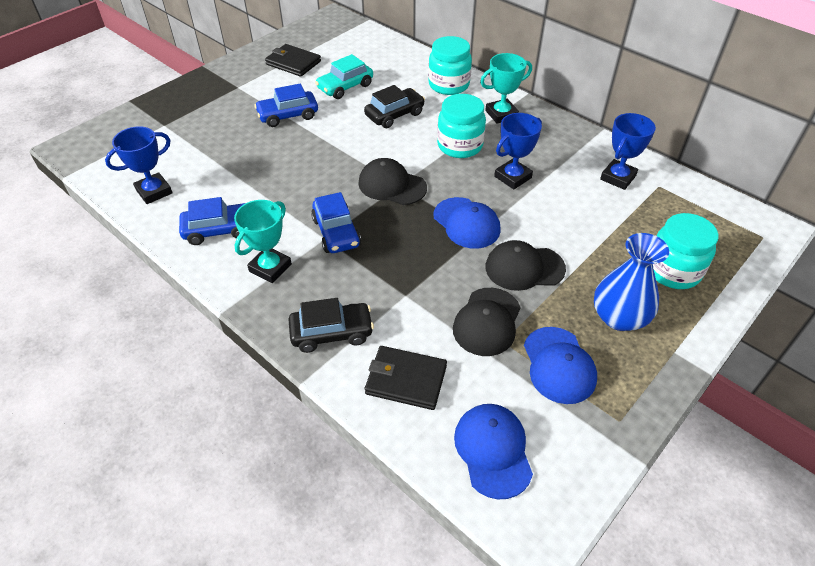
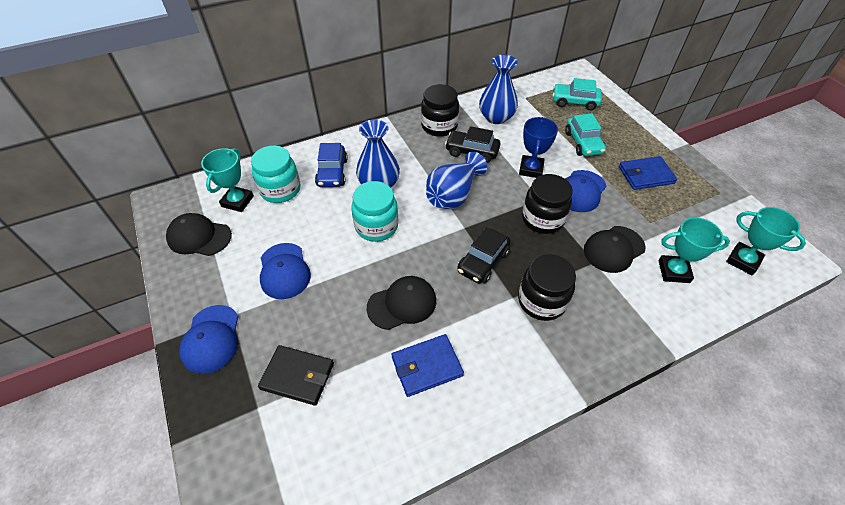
black jar: none = 0 -> [421,84,459,137] [518,254,576,321] [522,174,573,234] = 3
black wallet: [265,44,321,77] [365,346,447,410] = 2 -> [258,345,334,406] = 1
blue car: [179,197,246,245] [254,83,318,127] [311,192,361,253] = 3 -> [315,143,348,187] = 1
blue trophy: [105,126,172,204] [494,113,542,189] [600,113,656,190] = 3 -> [519,117,558,178] = 1
blue vase: [594,233,669,331] = 1 -> [356,119,400,188] [426,152,487,209] [479,54,518,124] = 3
blue wallet: none = 0 -> [392,334,464,397] [619,156,677,190] = 2
turquoise car: [315,54,373,99] = 1 -> [553,78,602,111] [565,114,606,156] = 2
turquoise jar: [428,36,472,95] [437,94,486,158] [653,213,719,289] = 3 -> [251,146,301,203] [351,181,398,242] = 2
turquoise trophy: [234,200,292,283] [480,53,532,124] = 2 -> [201,148,254,212] [658,217,730,283] [726,207,806,275] = 3

